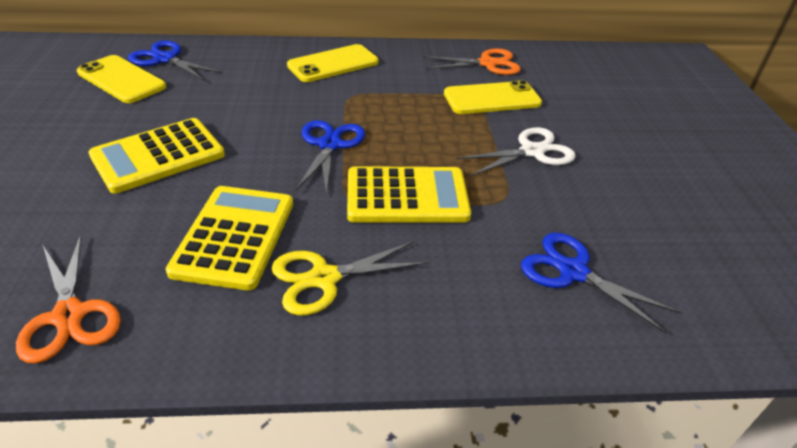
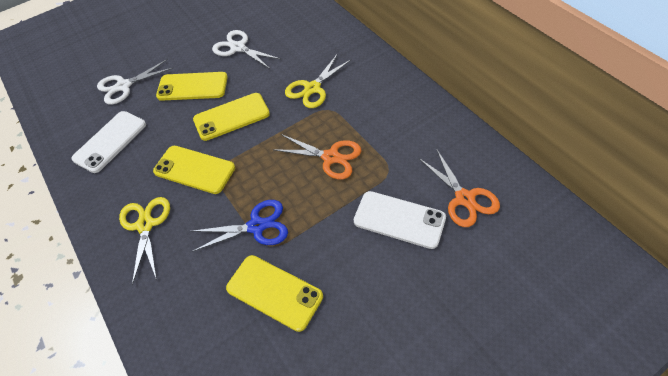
blue scissors: [128,40,222,81] [296,120,365,195] [521,233,680,334] = 3 -> [191,200,288,251] = 1
white phone: none = 0 -> [71,111,146,173] [354,191,446,249] = 2
white scissors: [457,127,576,176] = 1 -> [97,59,174,105] [212,30,280,69] = 2
yellow calculator: [88,118,225,193] [166,186,293,291] [347,166,471,223] = 3 -> none = 0
yellow phone: [77,55,166,103] [287,44,379,82] [444,80,542,114] = 3 -> [153,146,235,194] [156,72,228,101] [193,93,270,141] [226,255,323,332] = 4
yellow scissors: [272,241,428,315] = 1 -> [119,197,170,285] [285,55,352,108] = 2

